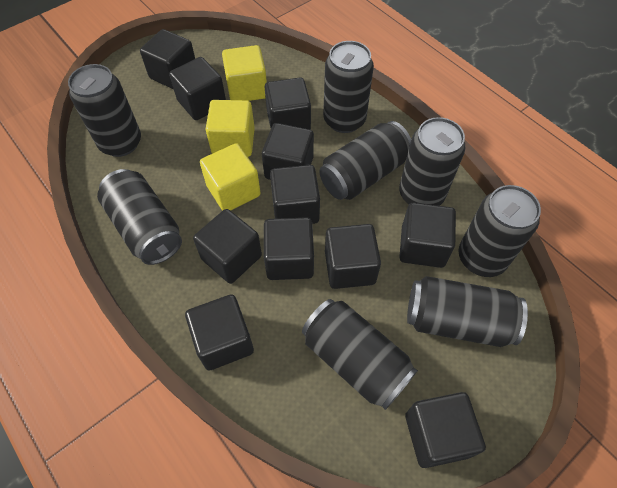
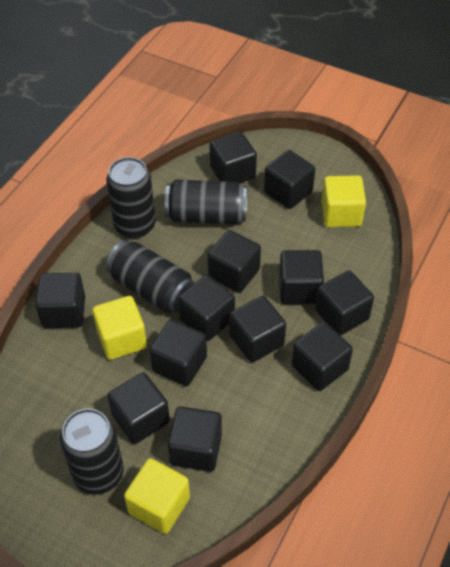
black can: [68,64,141,157] [97,169,182,265] [302,299,418,410] [319,121,411,200] [323,41,374,133] [399,117,466,206] [407,276,528,347] [459,185,541,277] = 8 -> [60,409,124,495] [106,157,156,239] [106,240,194,313] [165,180,247,225] = 4
black cube: [140,29,195,89] [169,57,226,120] [185,294,254,371] [193,209,262,284] [262,123,314,180] [264,217,314,280] [265,78,311,130] [270,165,320,224] [325,224,381,289] [399,203,456,268] [405,392,486,468] = 11 -> [35,273,85,328] [107,372,170,444] [149,320,207,386] [168,406,222,472] [178,275,235,341] [207,230,261,293] [210,132,257,183] [230,296,286,362] [264,150,315,209] [279,250,324,304] [292,322,353,391] [315,270,374,336] = 12

